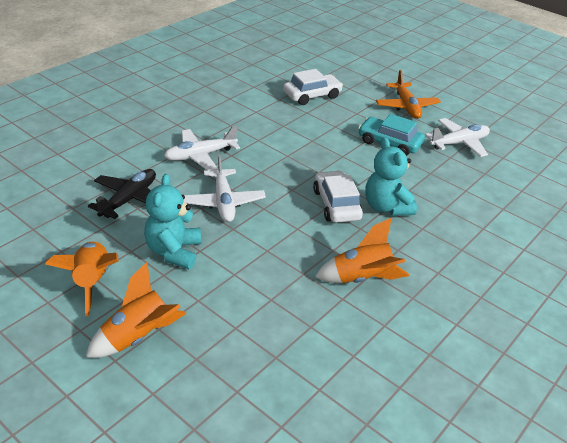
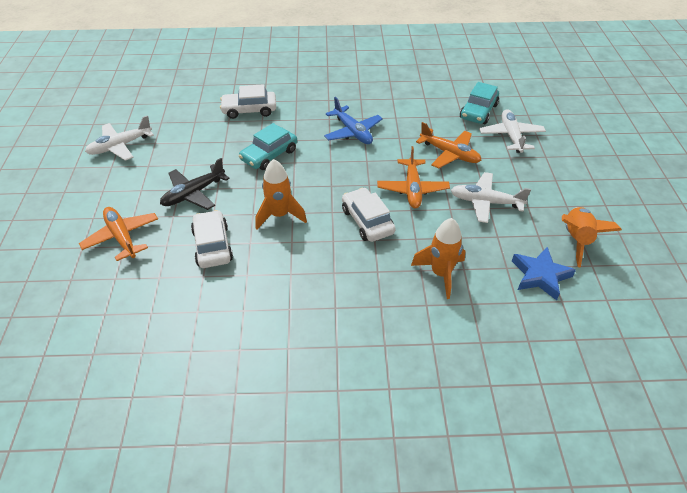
blue plane: none = 0 -> [324,97,383,144] = 1
blue star: none = 0 -> [512,247,576,301] = 1
orange plane: [376,70,441,119] = 1 -> [79,207,158,261] [377,146,450,209] [416,122,481,169] = 3
turquoise car: [358,114,425,156] = 1 -> [239,123,297,170] [460,82,499,124] = 2
turquoise teddy bear: [144,174,201,269] [365,137,417,216] = 2 -> none = 0
white car: [283,69,343,105] [313,170,363,223] = 2 -> [191,210,233,268] [220,84,276,119] [342,188,396,242] = 3

